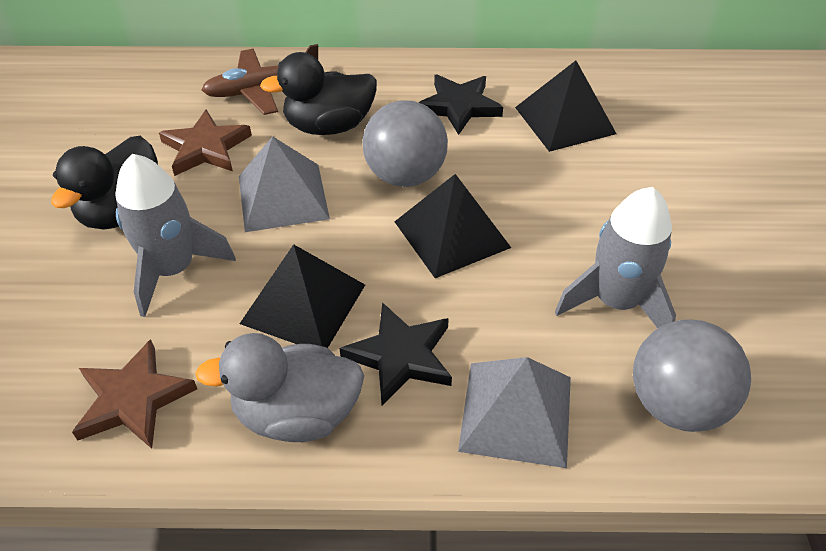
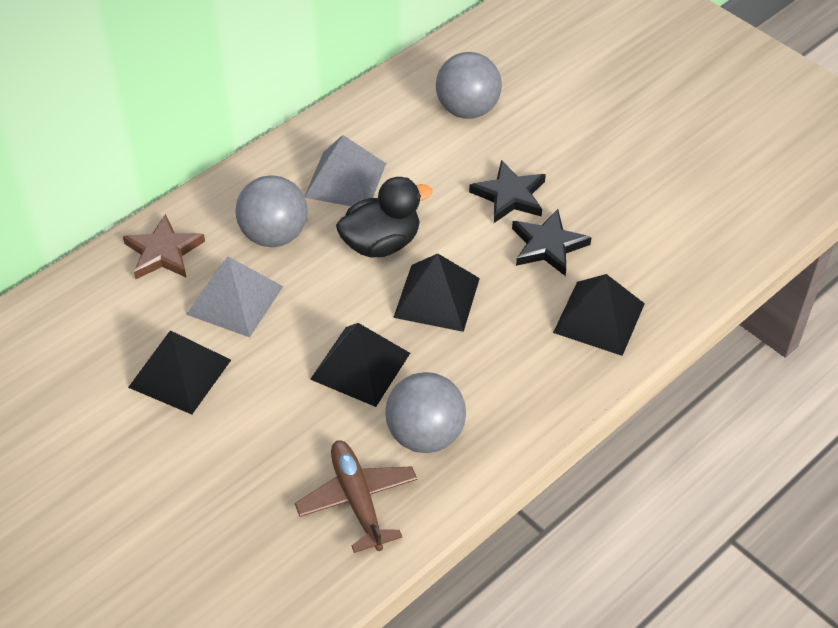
black duck: [51,136,158,230] [260,52,377,135] = 2 -> [336,177,433,258] = 1
black pyramid: [240,244,365,348] [394,174,511,278] [515,61,616,152] = 3 -> [128,330,231,414] [310,323,410,407] [393,253,480,332] [553,274,645,356] = 4
brown star: [72,339,197,449] [159,110,252,176] = 2 -> [123,214,205,279] = 1
grey ball: [362,100,448,187] [633,319,751,432] = 2 -> [235,175,308,247] [385,372,466,453] [436,52,502,119] = 3
grey duck: [195,333,364,442] = 1 -> none = 0
grey rocket: [115,154,236,317] [555,187,676,328] = 2 -> none = 0

